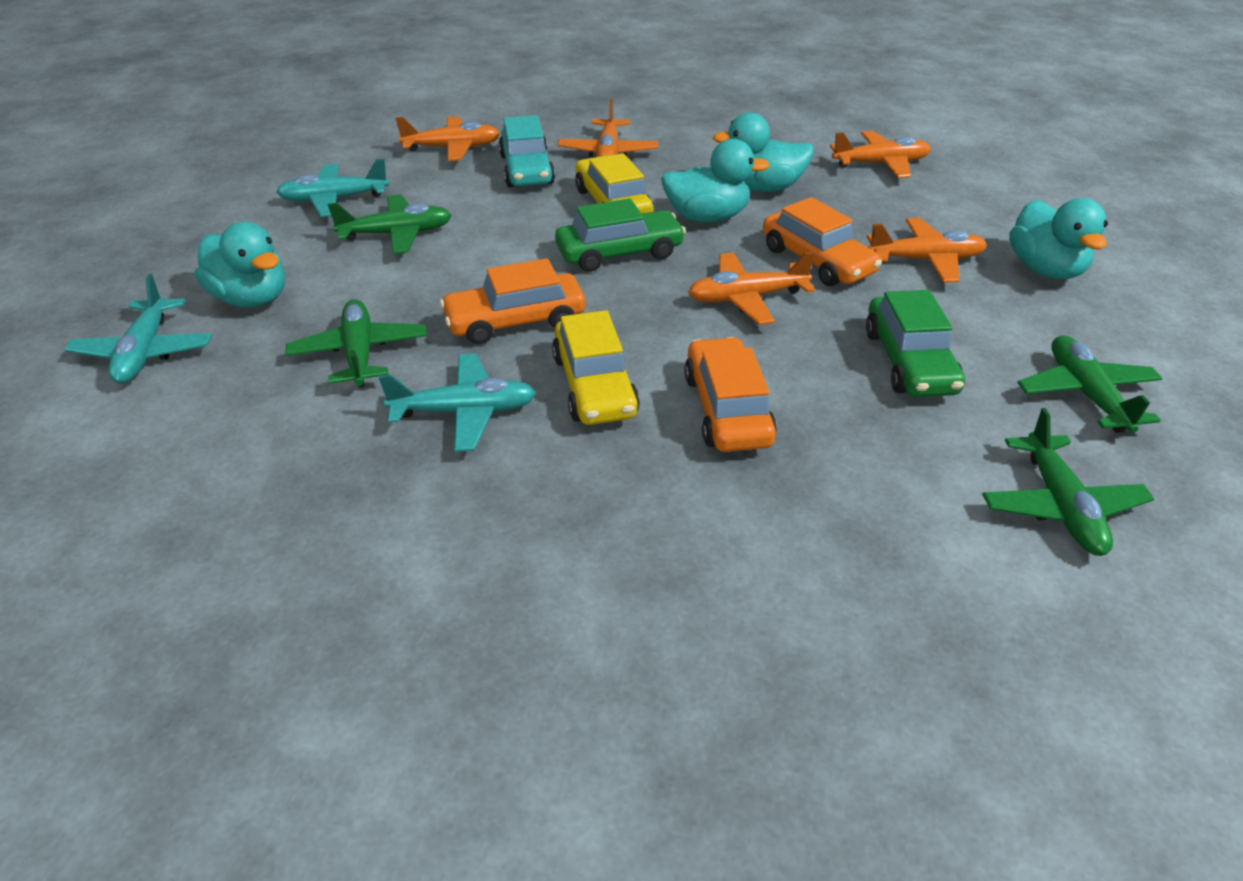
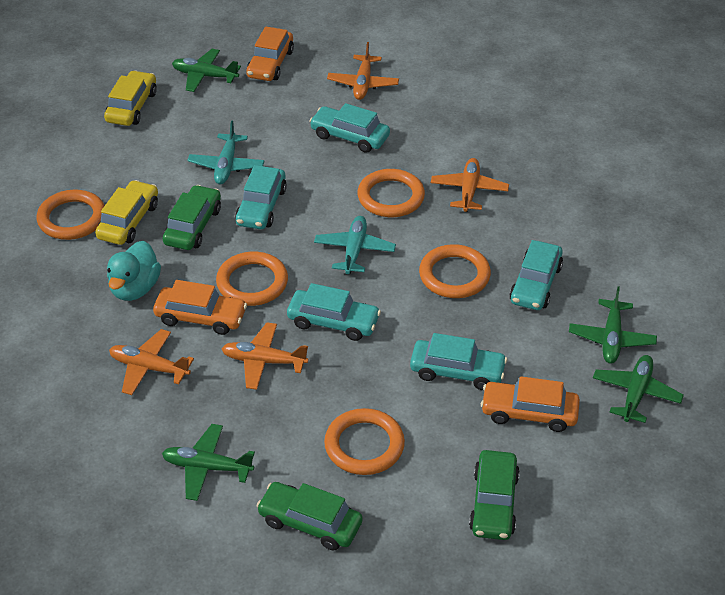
green car: [555,199,686,272] [866,290,965,397] = 2 -> [163,185,221,250] [256,482,363,550] [469,450,520,540] = 3
orange plane: [395,116,500,161] [557,98,659,157] [688,251,815,325] [830,131,931,178] [867,218,987,283] = 5 -> [109,329,194,395] [222,322,308,390] [327,42,399,100] [431,158,509,212] = 4
orange ring: none = 0 -> [37,190,105,240] [216,251,288,306] [324,408,405,475] [357,169,425,217] [419,244,491,298] = 5
turquoise car: [499,115,555,187] = 1 -> [235,165,287,229] [287,283,381,341] [310,103,390,153] [410,333,507,390] [509,240,563,310] = 5
turquoise duck: [195,222,285,307] [661,139,770,222] [713,112,814,192] [1009,198,1108,279] = 4 -> [107,241,161,301] = 1
turquoise plane: [65,274,212,384] [276,159,389,217] [379,353,536,452] = 3 -> [187,121,265,184] [314,216,396,274] = 2

